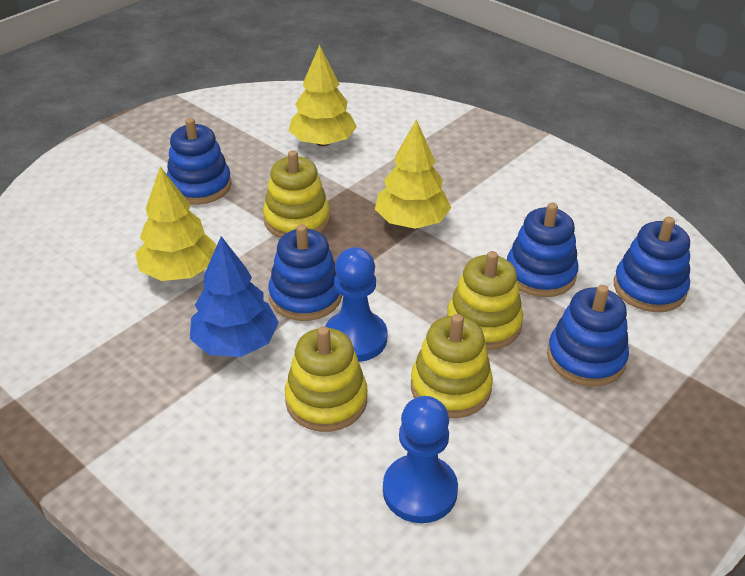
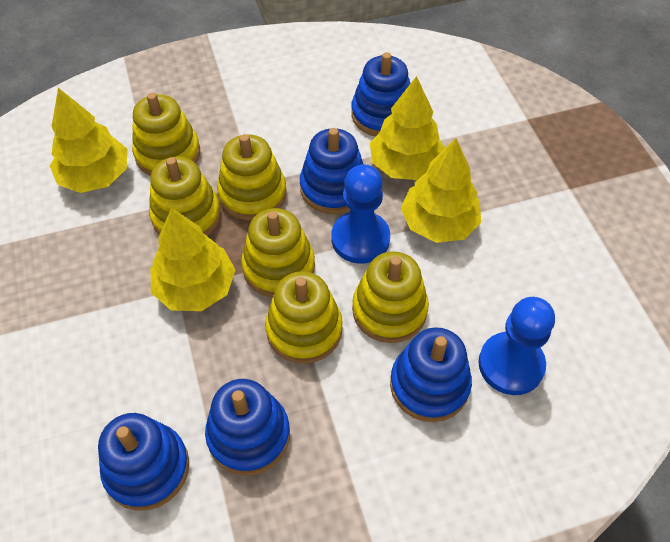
blue tree: [190,236,279,357] = 1 -> none = 0
yellow stacking toy: [263,150,330,238] [285,326,368,432] [411,314,493,418] [447,251,523,350] = 4 -> [132,93,200,176] [149,157,221,236] [217,134,286,220] [241,208,315,298] [265,271,343,364] [352,251,429,343] = 6
yellow tree: [135,167,217,281] [289,45,357,146] [375,119,451,229] = 3 -> [50,88,127,193] [151,208,235,311] [370,76,445,180] [401,138,481,243] = 4

